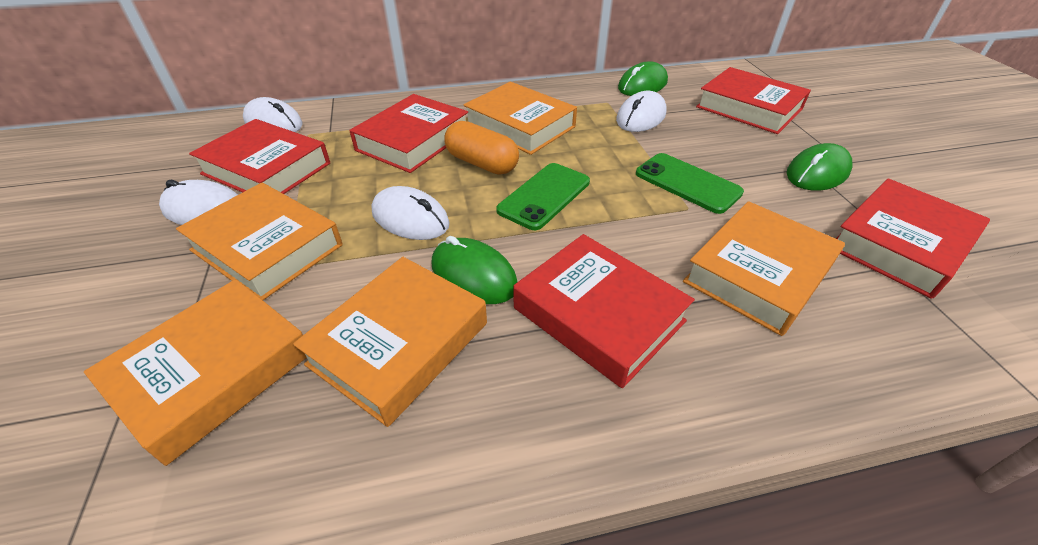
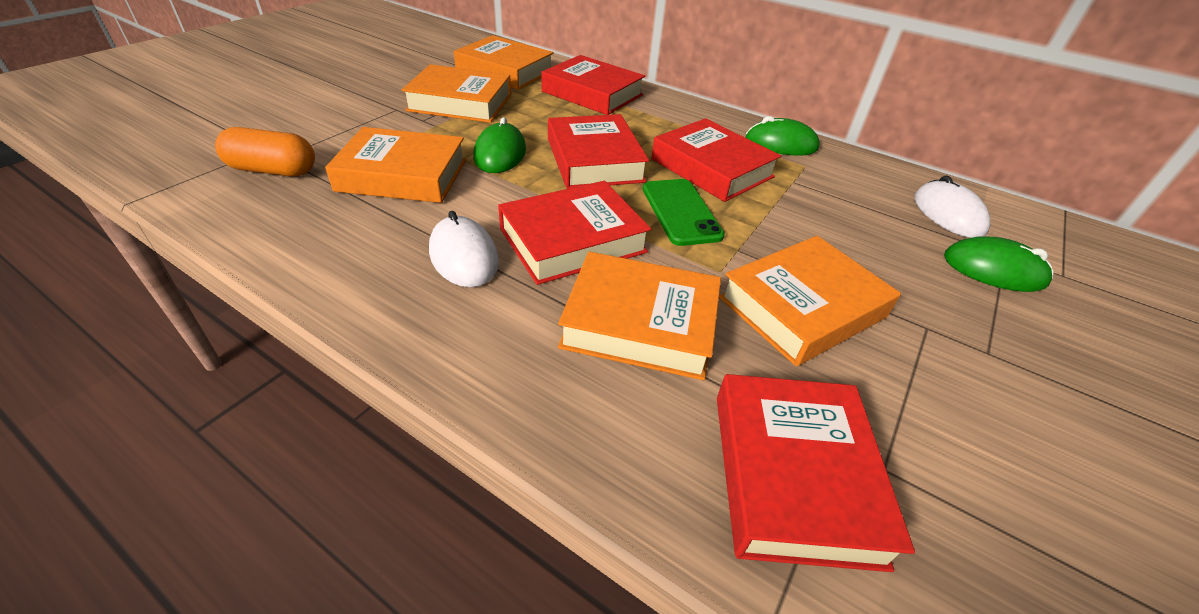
green phone: [496,163,590,230] [636,153,744,214] = 2 -> [643,179,725,246] = 1
white mouse: [159,180,238,225] [243,97,302,132] [372,186,450,240] [616,91,667,132] = 4 -> [429,211,499,287] [915,176,990,238] = 2

